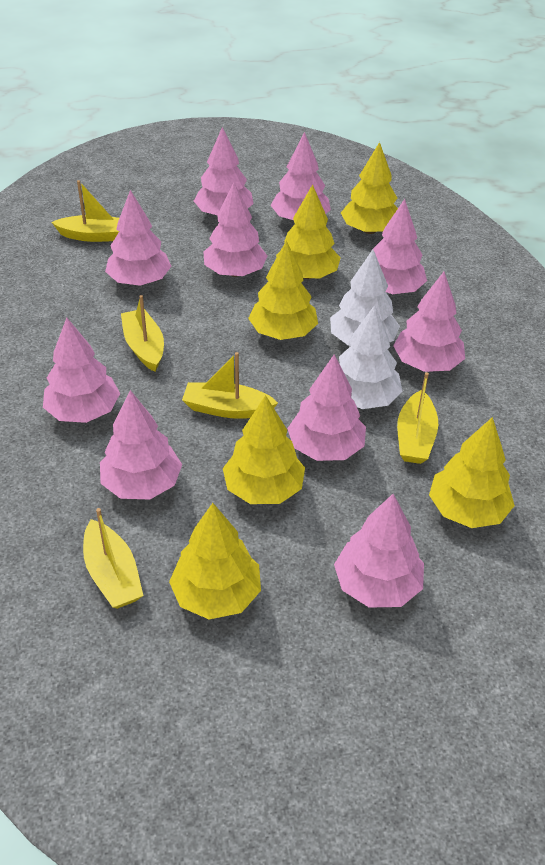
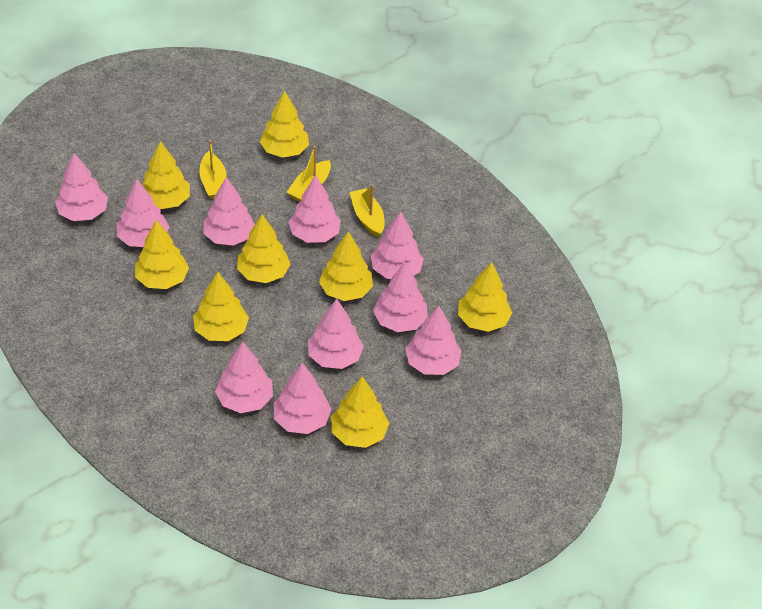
white tree: [330,250,400,346] [339,305,402,409] = 2 -> none = 0
yellow boat: [52,180,119,242] [83,508,143,609] [121,295,164,372] [182,352,278,419] [397,372,438,464] = 5 -> [199,140,227,199] [287,146,331,202] [349,185,384,238] = 3
yellow tree: [169,503,261,620] [223,395,305,504] [248,240,318,340] [276,184,341,279] [341,142,398,234] [429,417,515,528] = 6 -> [135,220,189,289] [142,141,190,209] [193,272,249,341] [237,214,290,283] [260,91,309,158] [319,232,373,301] [331,377,389,448] [458,262,512,332] = 8

